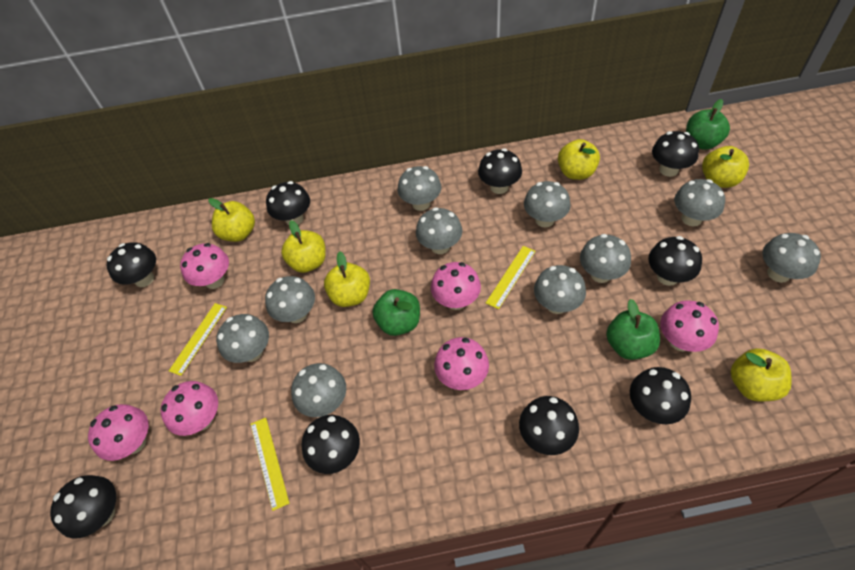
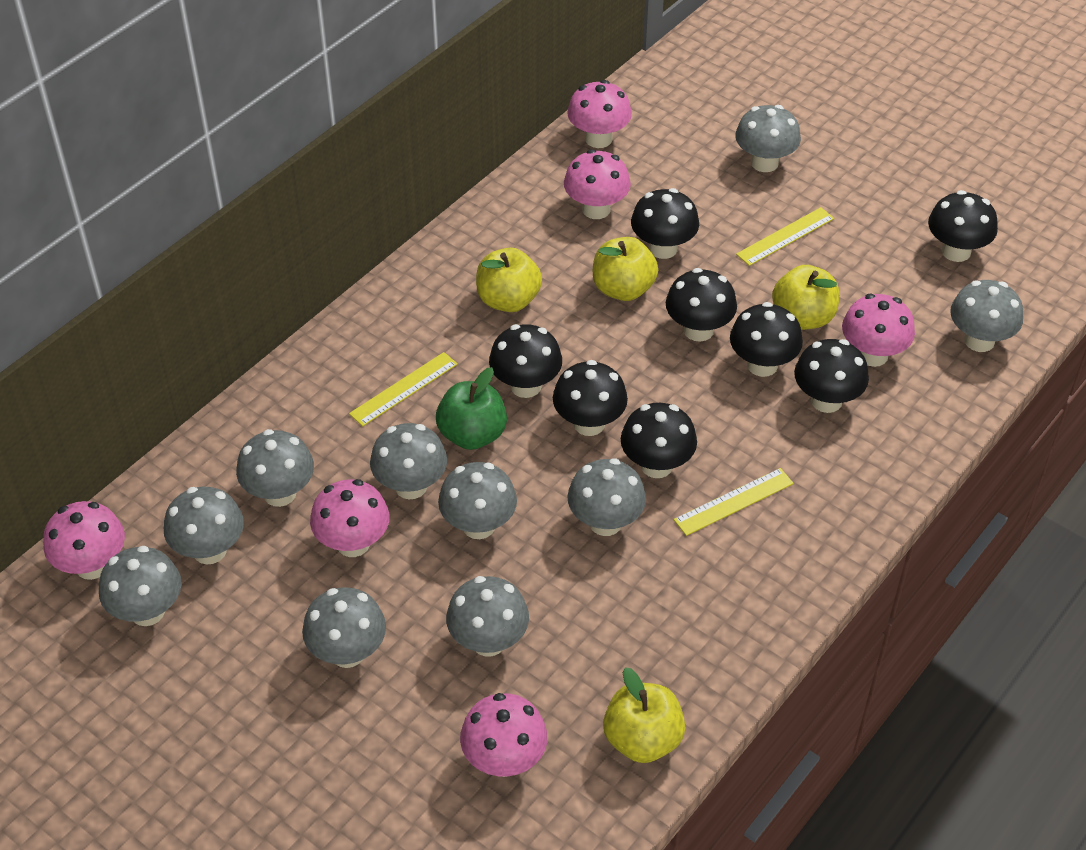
black mushroom: [50,475,116,539] [106,242,156,287] [266,181,310,225] [301,415,360,474] [478,148,522,194] [519,396,579,455] [630,367,691,424] [648,236,702,286] [652,131,699,177] = 9 -> [489,324,562,398] [553,360,628,436] [621,403,697,478] [631,188,699,259] [666,268,737,342] [730,302,803,377] [794,339,869,413] [928,190,998,262] = 8
green apple: [373,289,420,336] [606,299,660,360] [686,99,730,150] = 3 -> [436,367,507,450] = 1
yellow apple: [208,198,255,242] [281,220,326,273] [324,252,370,307] [558,139,600,180] [702,146,749,188] [731,348,791,402] = 6 -> [476,248,542,312] [593,237,658,301] [603,667,686,763] [772,265,839,330] = 4

